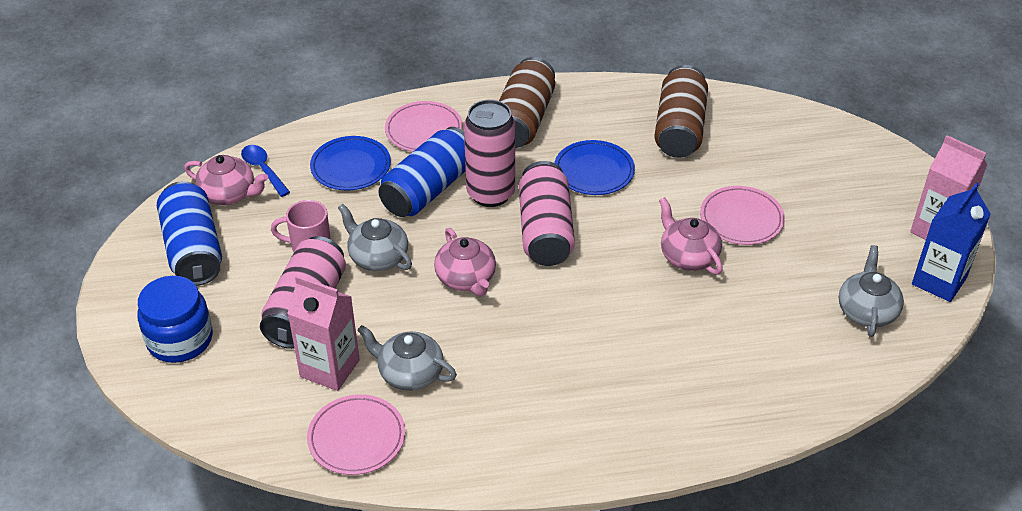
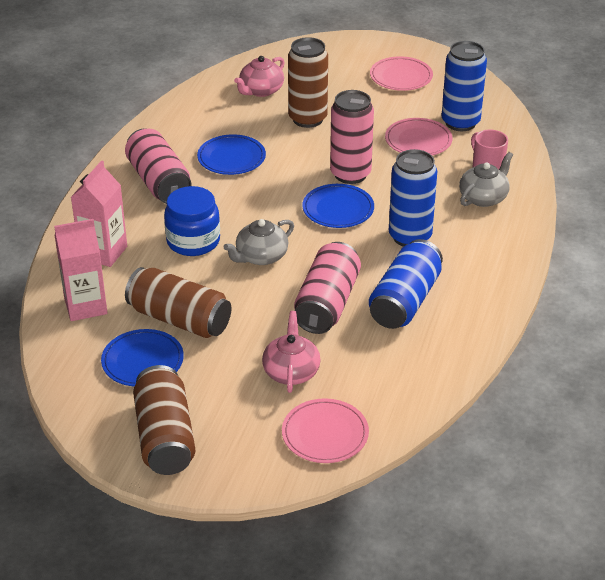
blue can: [157,181,222,286] [378,127,466,217] = 2 -> [369,239,443,329] [389,149,437,247] [442,41,487,131] = 3
blue carton: [912,183,991,302] = 1 -> none = 0
blue plate: [310,136,391,190] [554,140,635,195] = 2 -> [101,329,184,387] [197,134,266,175] [302,184,374,228] = 3
blue spoon: [241,145,290,197] = 1 -> none = 0
brown can: [499,57,555,148] [654,65,708,158] = 2 -> [125,267,231,338] [133,365,195,475] [288,37,328,128] = 3
grey teapot: [338,204,412,271] [357,325,457,391] [839,245,904,337] = 3 -> [224,219,294,265] [459,152,513,207] = 2
pink teapot: [184,155,268,205] [434,228,496,296] [659,197,723,275] = 3 -> [234,56,285,97] [262,311,321,393] = 2

